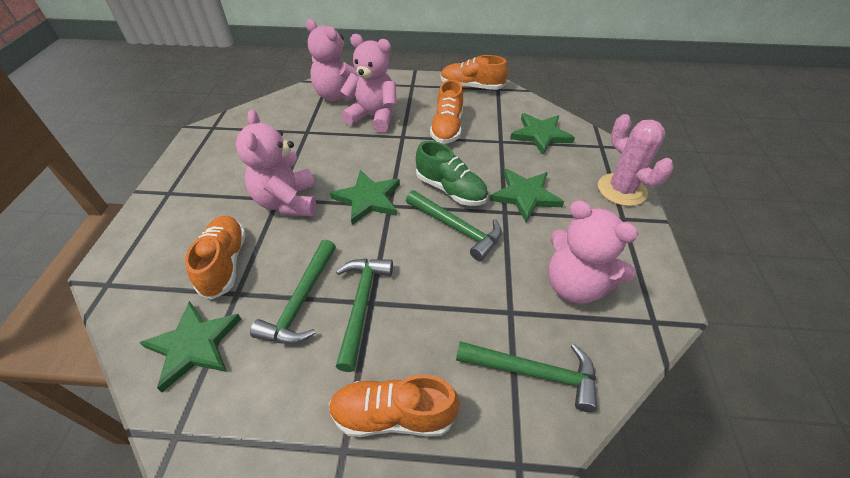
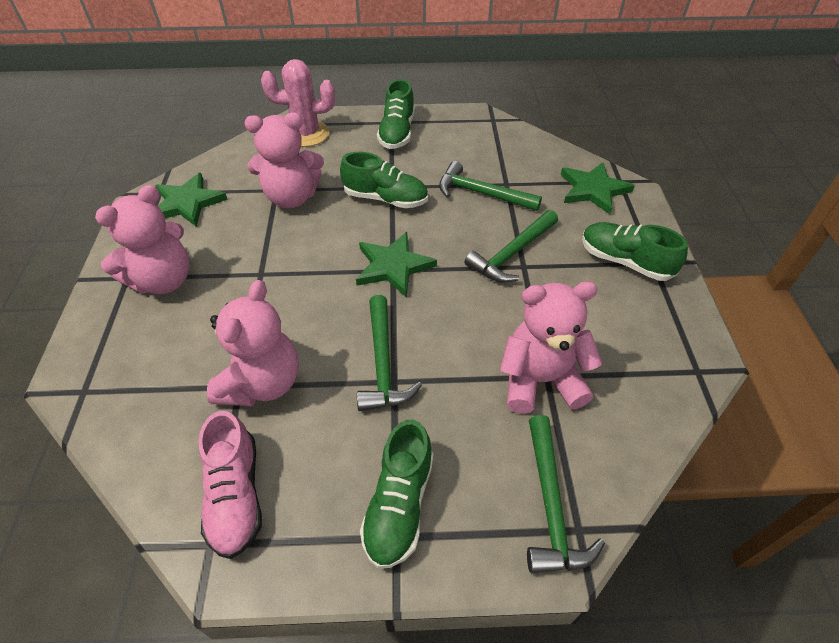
green shoe: [416,141,488,206] = 1 -> [340,152,428,208] [360,420,433,569] [377,79,415,149] [582,222,688,281] = 4
green star: [139,301,241,392] [330,170,400,225] [490,169,564,222] [510,113,575,155] = 4 -> [155,173,228,227] [356,232,437,297] [561,162,635,214] = 3
orange shoe: [185,216,246,299] [329,375,460,437] [430,80,463,144] [441,55,508,90] = 4 -> none = 0
pink shoe: none = 0 -> [198,411,262,559] = 1

